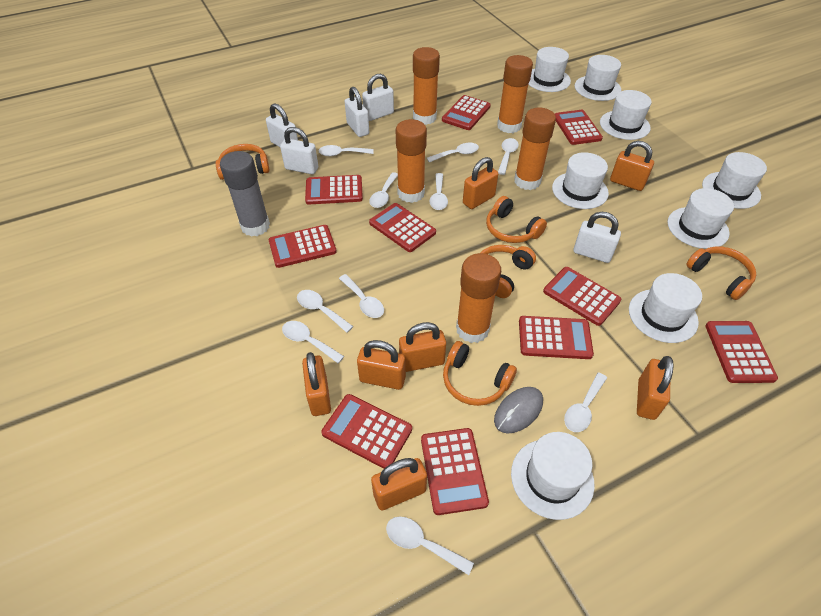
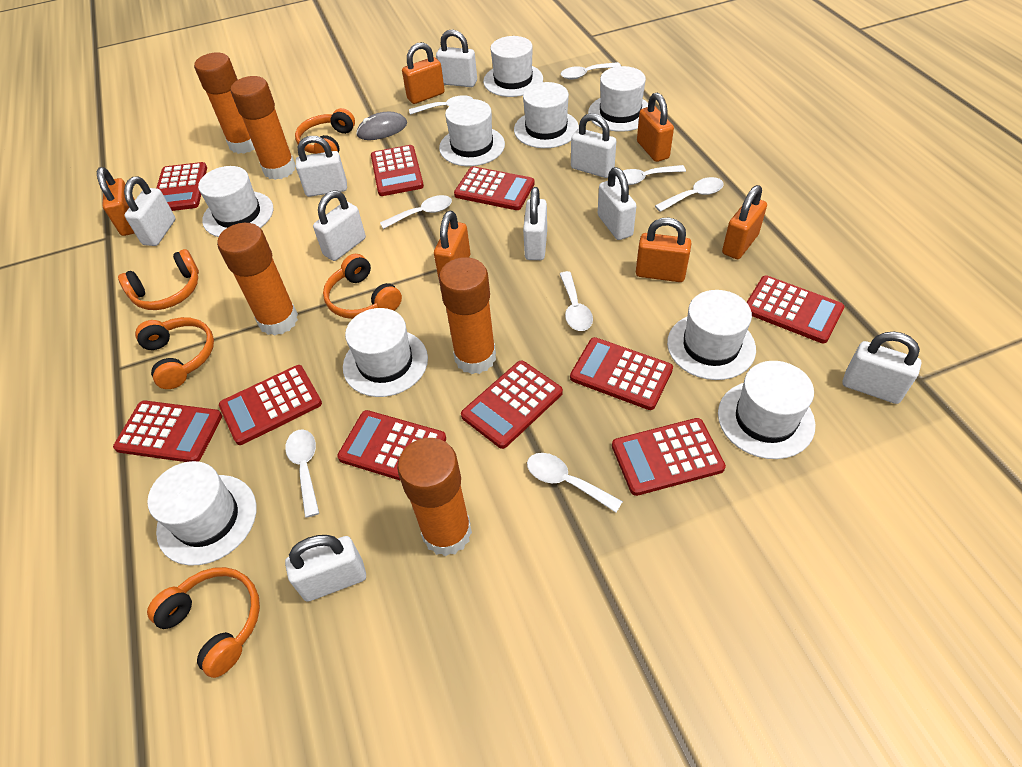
grey glue stick: [220,151,270,237] = 1 -> none = 0
orange padlock: [302,352,331,416] [357,340,406,390] [371,458,427,510] [399,322,446,372] [463,157,498,209] [610,141,654,191] [637,356,674,420] = 7 -> [97,167,135,236] [402,42,445,104] [434,211,470,279] [636,218,691,282] [637,93,674,162] [722,185,767,259] = 6
white hat: [511,432,595,520] [528,47,571,92] [552,152,609,209] [575,55,621,101] [600,90,651,140] [629,273,702,343] [668,188,734,249] [702,152,767,209] = 8 -> [147,461,256,566] [198,166,273,237] [343,308,428,397] [439,99,505,166] [483,36,543,97] [514,82,579,148] [588,66,648,132] [667,290,756,380] [718,361,816,459] = 9
white padlock: [266,103,298,147] [280,127,318,174] [345,87,369,137] [362,74,394,121] [573,212,621,263] = 5 -> [124,176,176,246] [285,535,366,602] [296,136,347,197] [313,190,366,261] [436,29,477,87] [523,187,547,260] [571,113,616,178] [598,167,636,240] [843,332,921,404] = 9
white spoon: [282,321,344,363] [297,290,353,333] [319,145,374,156] [339,274,384,318] [369,172,398,208] [386,517,474,575] [427,143,479,163] [430,173,448,210] [498,138,519,175] [564,372,607,432] = 10 -> [285,429,319,518] [380,195,452,229] [409,95,473,115] [527,453,623,512] [560,271,593,331] [561,62,621,80] [615,165,686,185] [655,177,724,212] = 8

